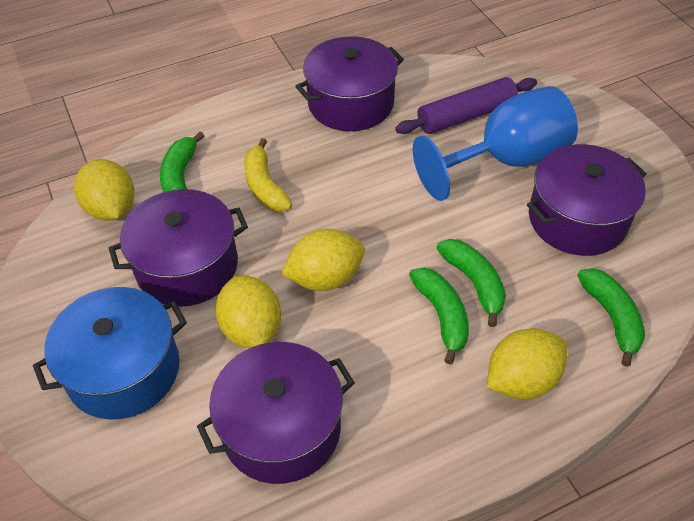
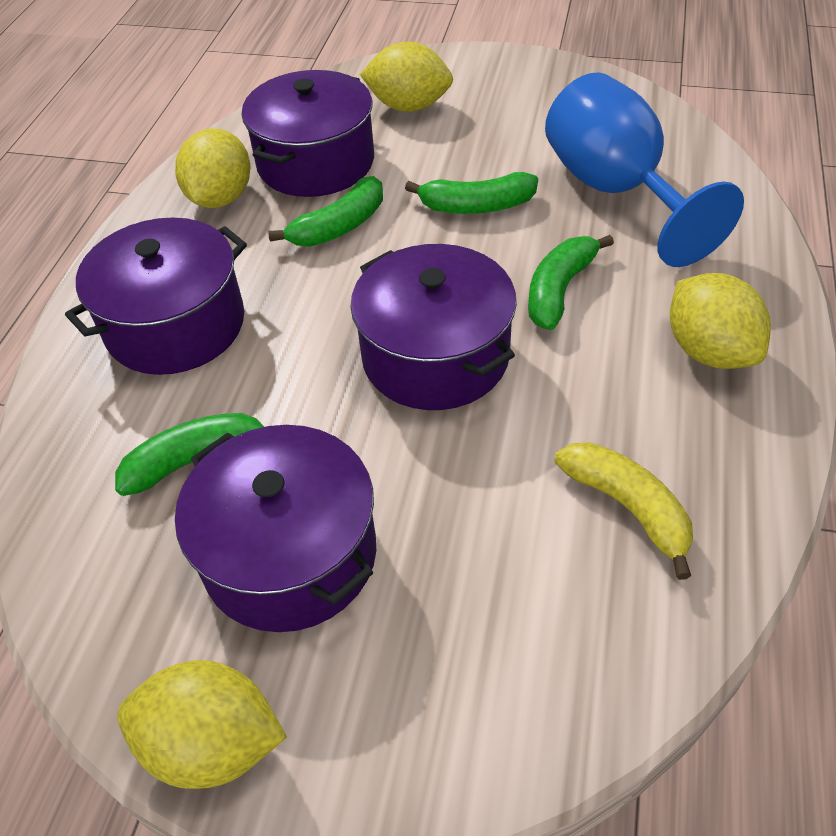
blue pot: [33,287,187,420] = 1 -> none = 0
purple rolling pin: [395,77,537,134] = 1 -> none = 0

